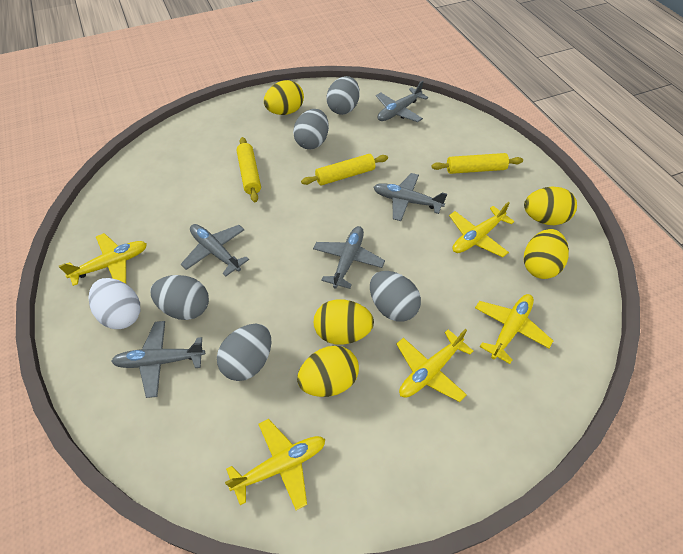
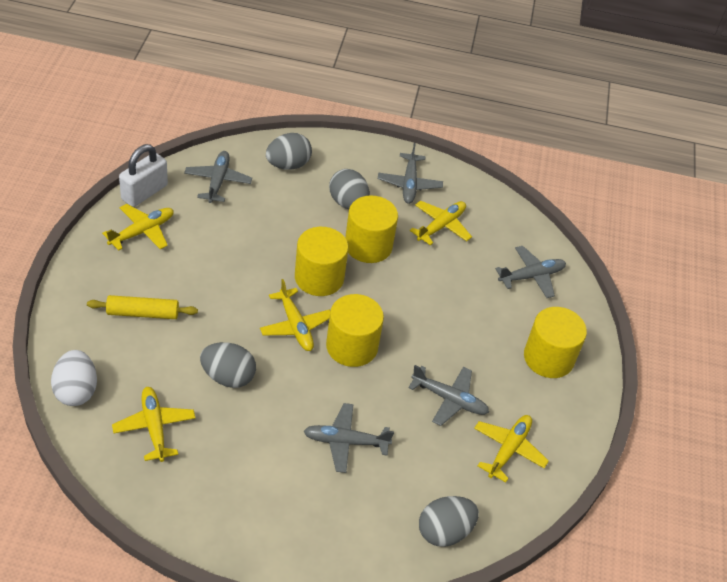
grey egg: [150,275,209,320] [217,324,271,381] [293,109,329,149] [326,76,360,115] [370,271,421,322] = 5 -> [200,342,256,388] [266,133,312,169] [329,169,370,209] [419,496,479,547] = 4
white padlock: none = 0 -> [119,144,168,207] = 1
yellow cylinder: none = 0 -> [295,227,349,296] [326,294,384,367] [345,195,398,263] [524,307,587,378] = 4
yellow egg: [264,80,304,115] [297,346,359,397] [314,300,374,345] [524,187,577,225] [524,229,569,279] = 5 -> none = 0
yellow rolling pin: [237,137,261,202] [301,154,388,186] [432,153,523,174] = 3 -> [87,295,198,319] = 1

